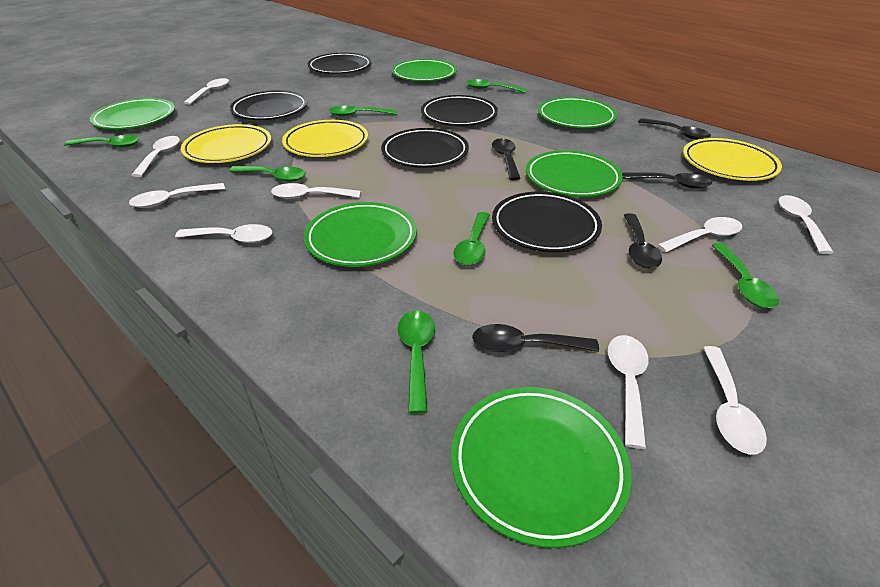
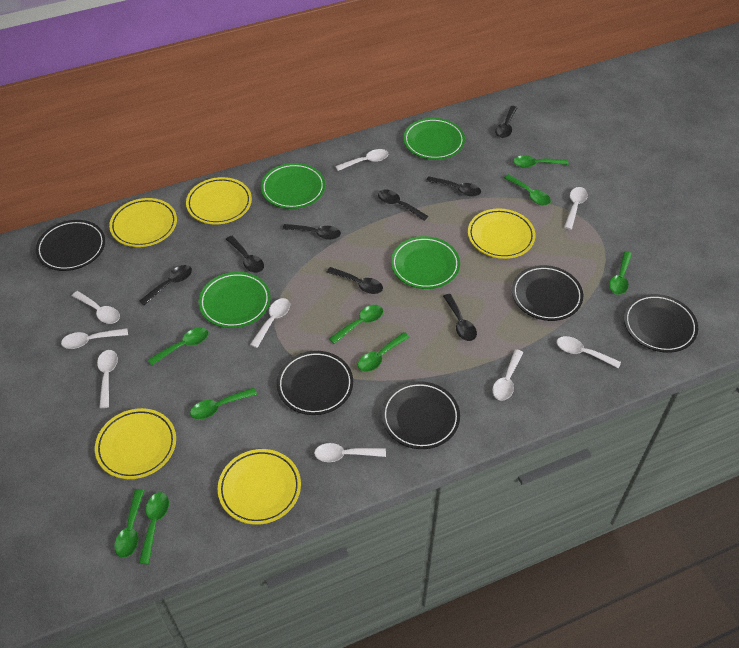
black spoon: [472,324,599,352] [492,138,521,180] [622,173,712,189] [624,213,662,269] [638,118,711,140] = 5 -> [140,265,192,305] [226,236,264,273] [283,224,341,240] [326,267,383,294] [378,190,428,221] [426,176,481,197] [443,294,477,341] [495,106,517,138] = 8
green plate: [90,98,175,129] [304,202,417,267] [392,59,457,81] [451,387,632,548] [526,150,623,197] [538,97,617,128] = 6 -> [199,272,271,328] [261,163,325,209] [391,236,460,289] [403,118,465,160] = 4
green spoon: [64,135,139,148] [229,166,306,182] [329,106,397,116] [398,310,435,414] [453,212,490,265] [466,79,527,93] [712,243,779,308] = 7 -> [114,489,144,558] [139,492,169,564] [148,327,209,365] [190,387,257,419] [329,305,383,344] [358,332,410,372] [504,174,551,205] [513,155,569,168] [609,251,632,295] = 9
yellow plate: [181,124,271,163] [282,120,368,157] [683,138,782,181] = 3 -> [95,408,176,479] [109,198,177,247] [186,177,252,224] [218,449,301,525] [468,208,536,259] = 5

